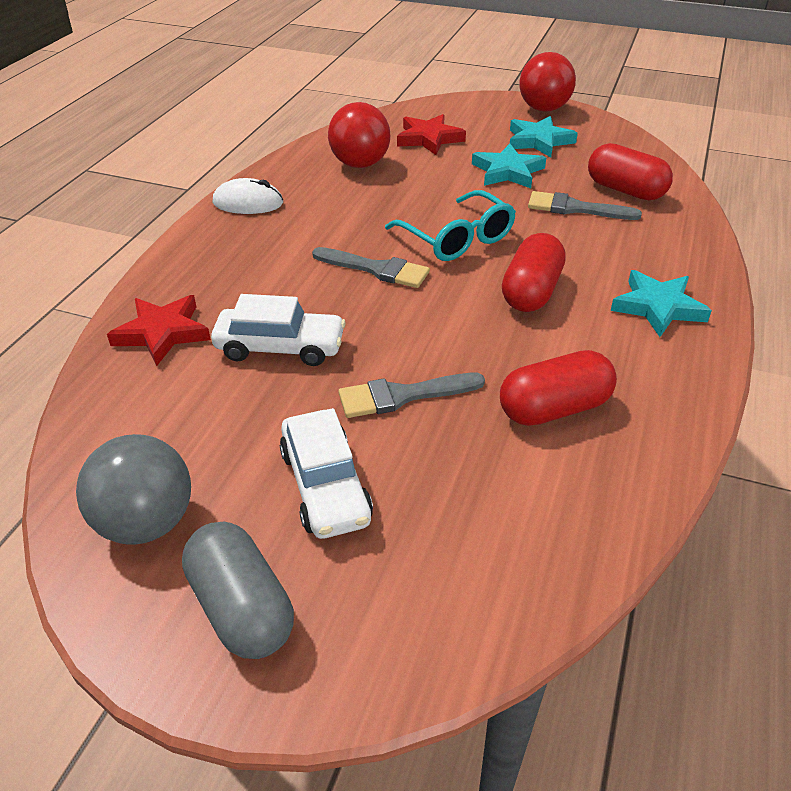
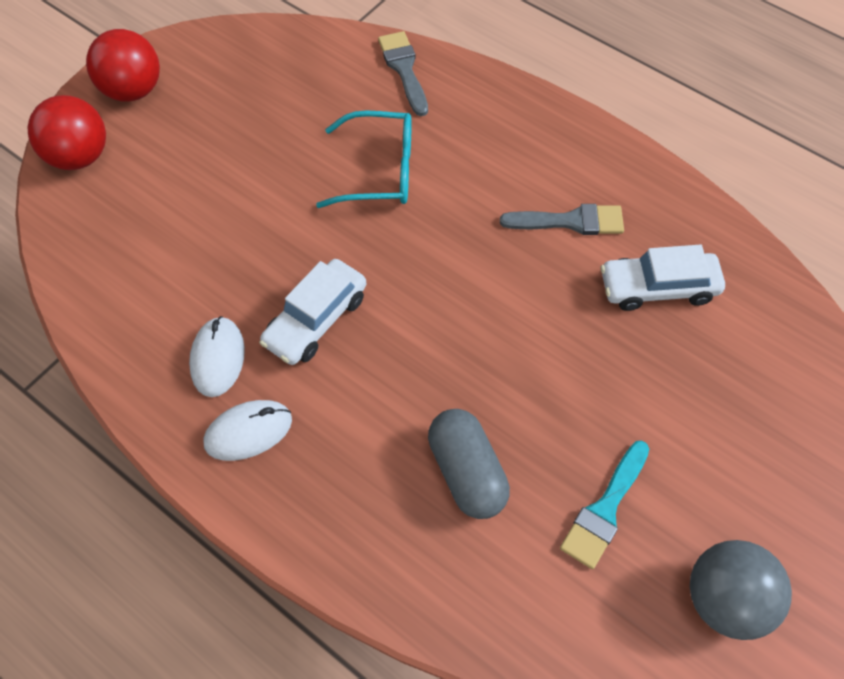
grey brush: [312,247,430,288] [338,373,485,418] [528,191,642,220] = 3 -> [378,31,428,116] [500,204,624,235] = 2
red capsule: [500,350,617,426] [502,233,566,312] [588,143,673,201] = 3 -> none = 0
red star: [107,295,211,366] [397,114,466,155] = 2 -> none = 0
turquoise brush: none = 0 -> [560,441,649,569] = 1
turquoise star: [472,144,546,188] [510,116,578,157] [610,270,712,337] = 3 -> none = 0
white mouse: [213,178,283,214] = 1 -> [189,316,245,397] [203,400,292,461] = 2

